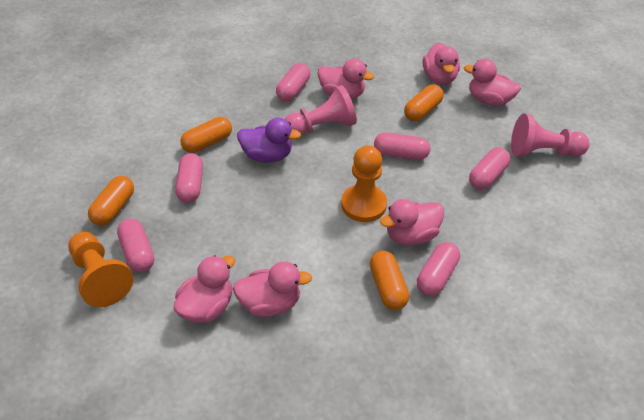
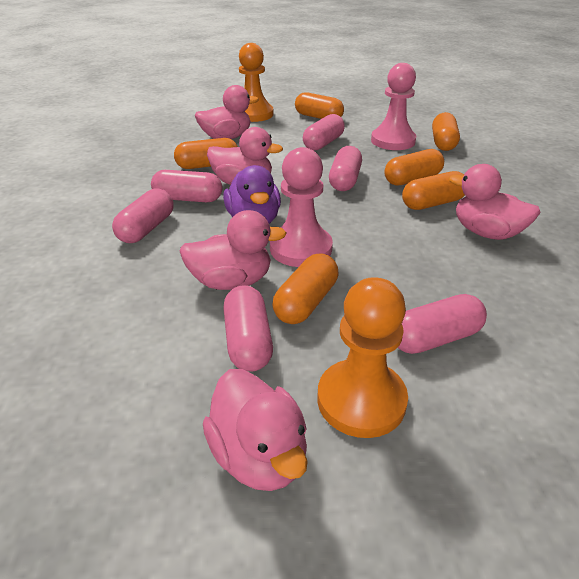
orange capsule: [88,176,134,226] [180,117,232,153] [370,251,409,310] [404,84,444,121] = 4 -> [174,138,238,169] [272,253,339,324] [295,92,344,119] [384,149,444,186] [402,171,465,210] [432,112,460,151] = 6
pink duck: [173,255,235,323] [233,261,312,317] [317,59,374,99] [380,199,444,245] [423,42,460,85] [464,59,521,106] = 6 -> [179,210,287,290] [195,85,259,139] [203,369,308,491] [207,127,283,185] [449,164,540,240] = 5

